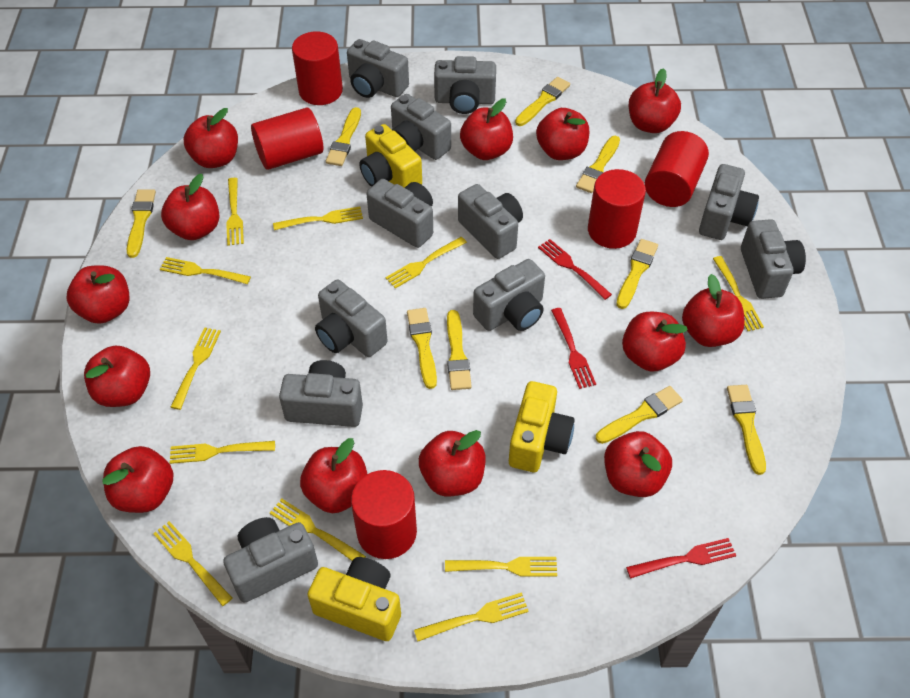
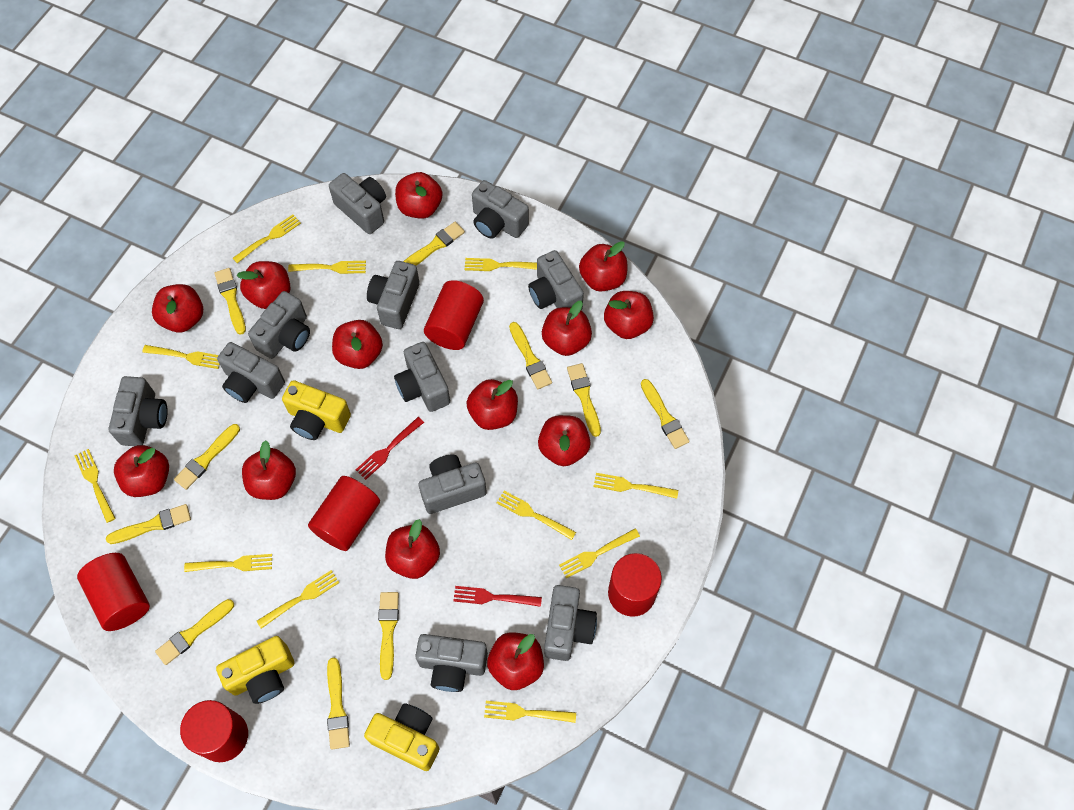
red fork: [538,239,612,300] [551,308,596,389] [626,538,736,578] = 3 -> [356,417,424,480] [453,586,542,607] = 2
yellow brush: [127,189,156,258] [326,107,361,166] [407,308,437,389] [447,310,472,390] [515,77,570,126] [576,136,620,193] [596,386,683,444] [616,239,658,309] [727,385,766,475] = 9 -> [106,504,191,544] [155,599,234,665] [174,424,240,490] [214,268,246,335] [327,657,350,750] [378,592,399,680] [403,222,465,266] [509,322,552,389] [567,363,601,437] [641,379,690,449] = 10

